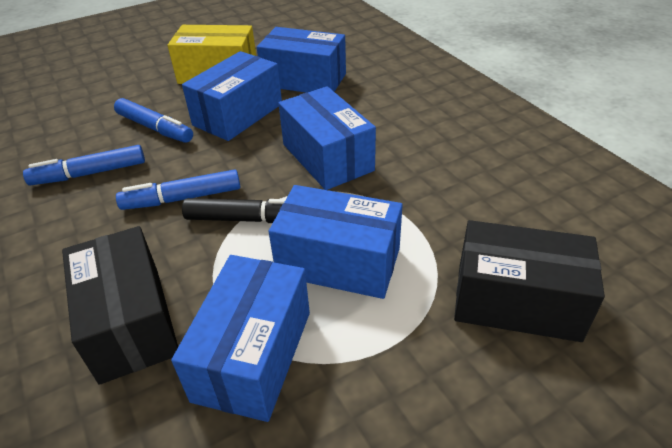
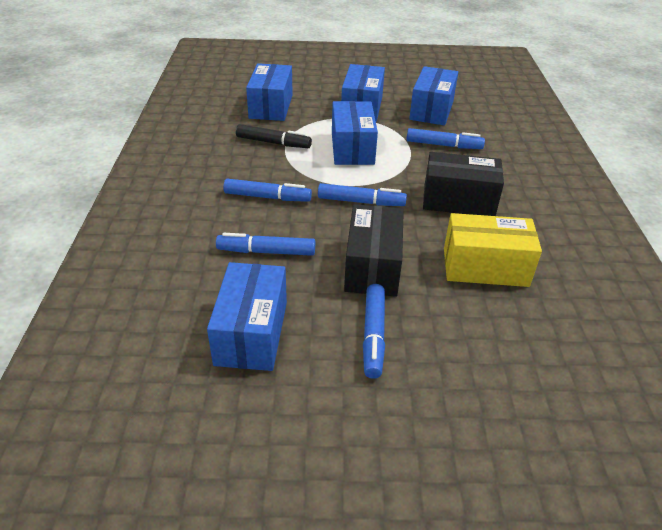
blue marker: [23,145,145,185] [114,98,193,143] [116,169,241,210] = 3 -> [216,233,315,256] [223,179,312,202] [318,183,407,206] [363,284,385,379] [406,128,485,149] = 5

